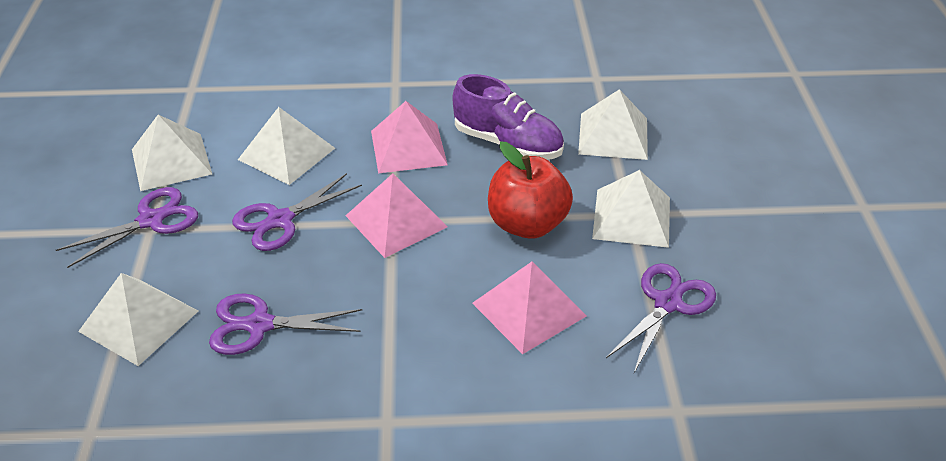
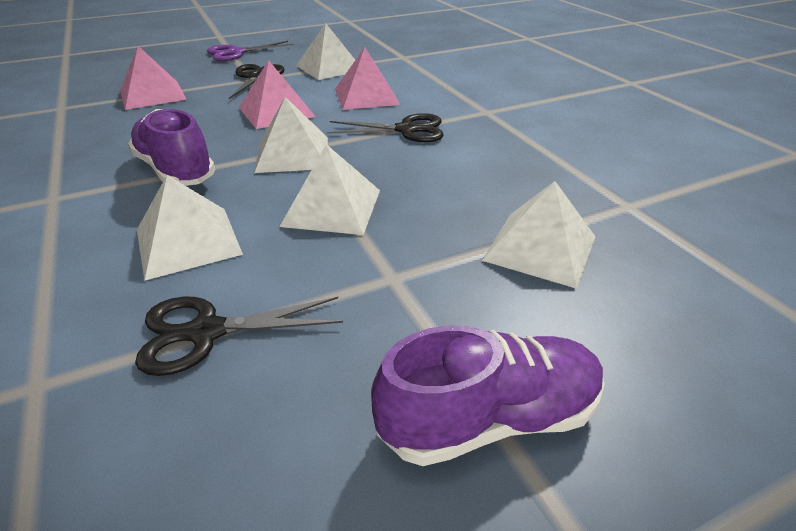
black scissors: none = 0 -> [135,297,343,376] [229,64,285,99] [327,113,443,142] = 3
purple scissors: [56,187,198,268] [209,293,362,355] [232,173,362,251] [606,263,716,373] = 4 -> [207,41,293,61] = 1
purple shoe: [452,74,564,160] = 1 -> [128,109,216,186] [371,325,605,466] = 2
red apple: [488,142,573,239] = 1 -> none = 0

